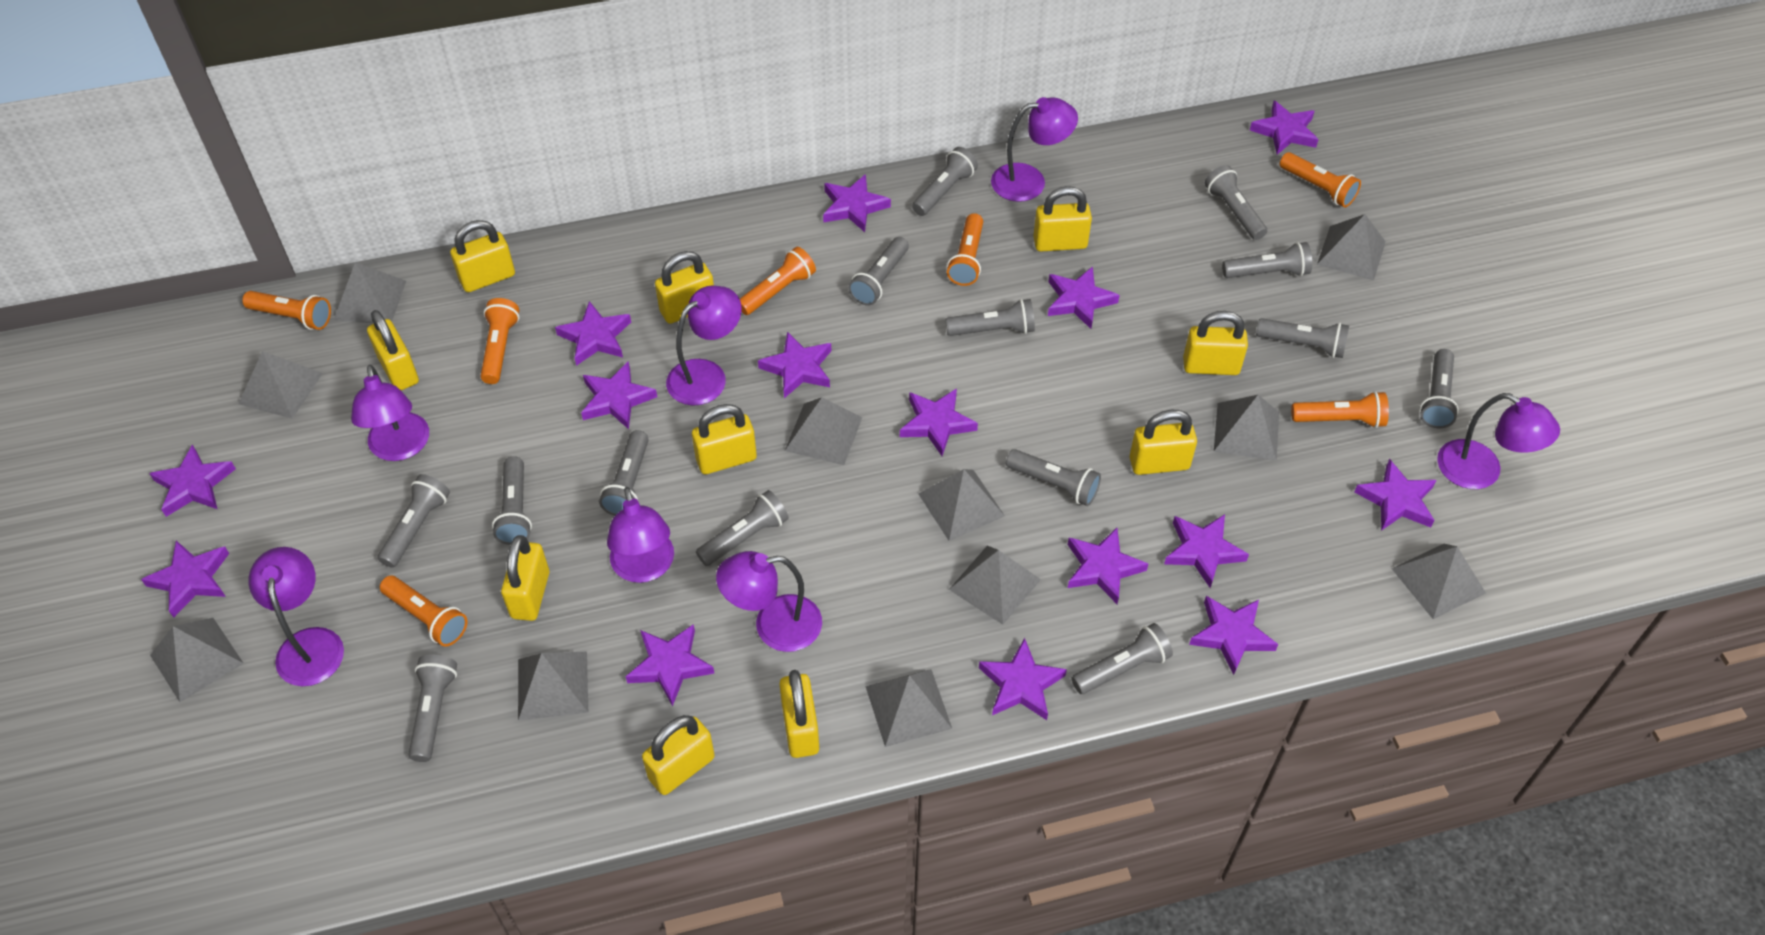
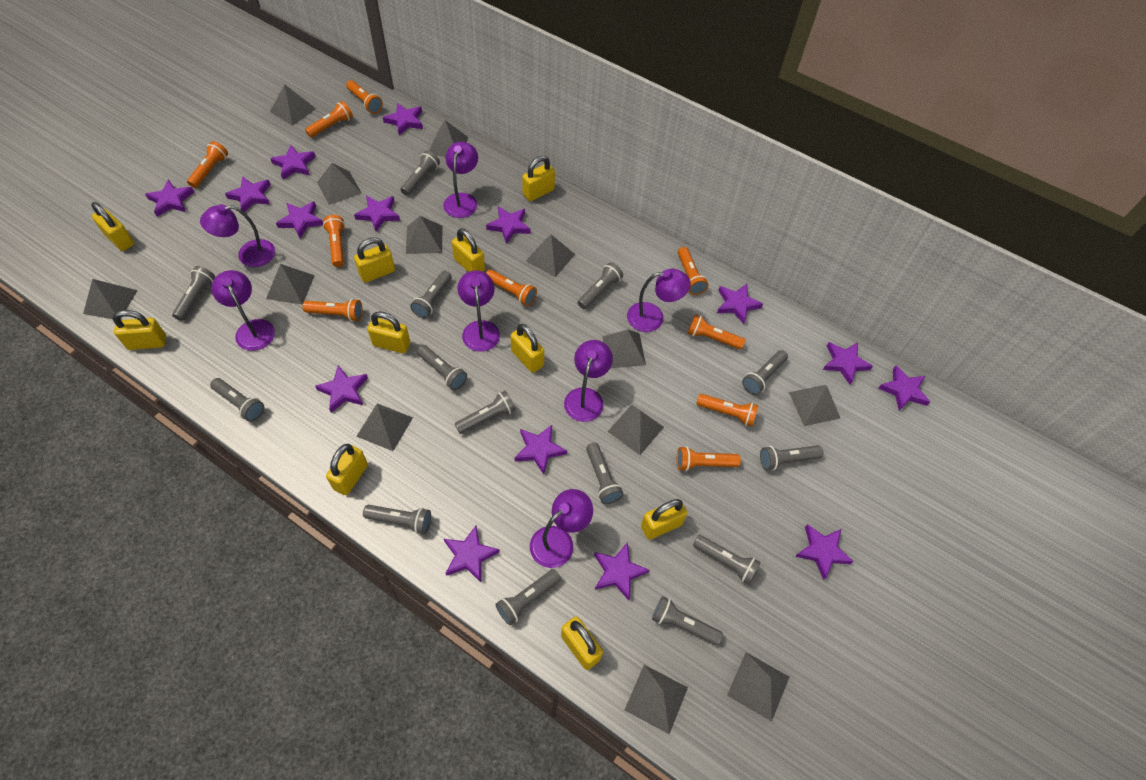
grey pyramid: [150,618,244,702] [239,351,323,419] [333,262,406,323] [518,652,588,721] [785,397,862,465] [865,669,952,747] [919,469,1005,541] [949,546,1041,625] [1214,395,1279,461] [1317,214,1386,281] [1392,544,1486,619] = 11 -> [83,279,138,320] [266,264,315,305] [270,84,316,126] [317,163,362,205] [356,403,413,451] [406,216,443,254] [429,120,469,157] [526,234,575,277] [602,330,646,368] [607,405,664,455] [625,665,688,734] [727,652,789,721] [789,385,840,426] = 13
orange flashlight: [242,291,331,330] [380,576,467,647] [480,298,520,384] [740,247,816,315] [947,213,983,286] [1280,152,1361,207] [1291,391,1389,428] = 7 -> [187,141,228,188] [303,299,363,322] [305,101,353,138] [323,215,345,267] [346,80,383,114] [486,269,537,306] [677,446,741,471] [678,247,708,295] [687,314,745,350] [696,394,759,426] = 10

